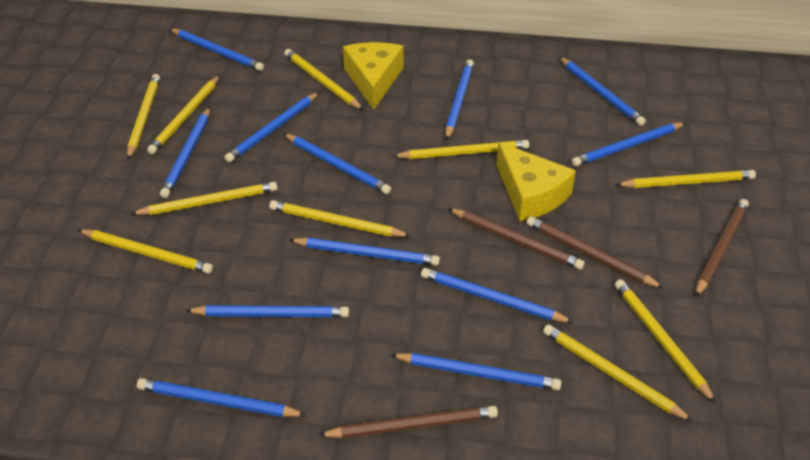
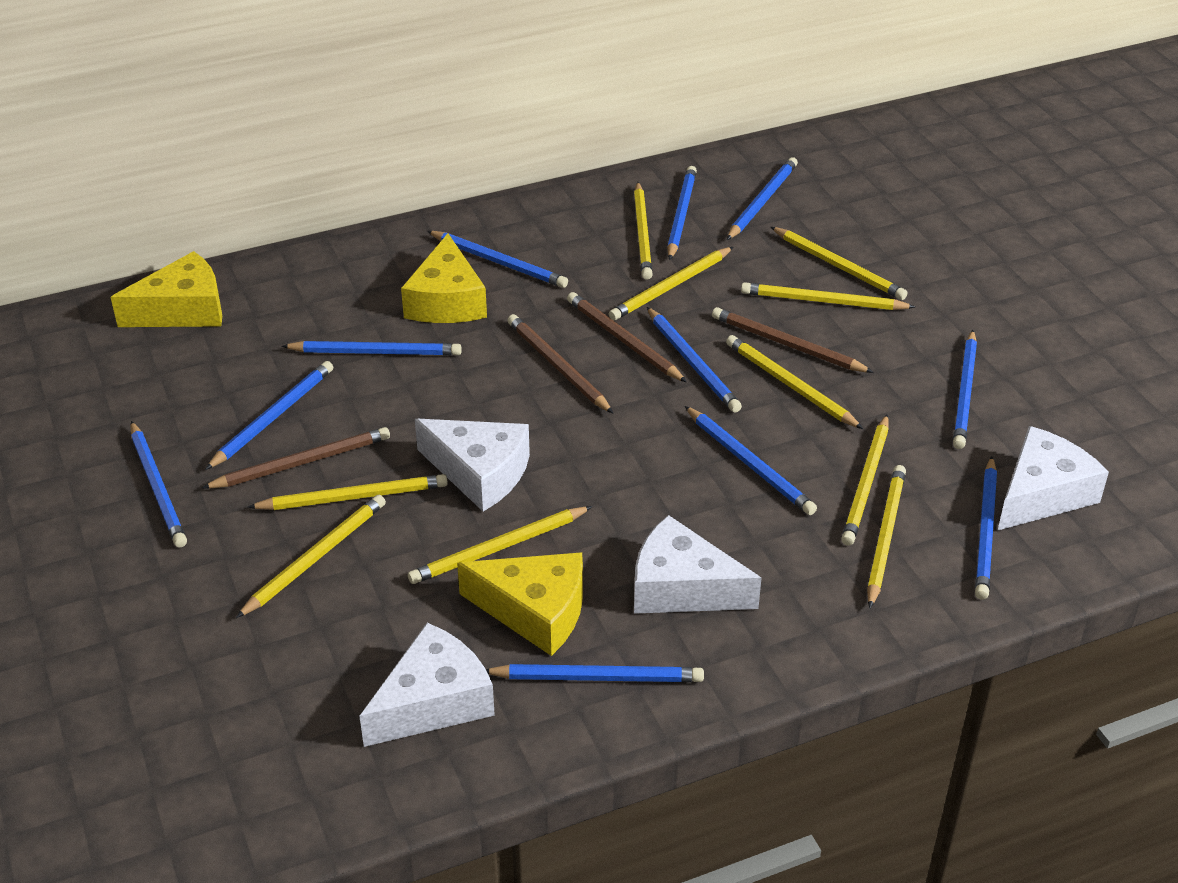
blue pencil: [137,378,307,417] [160,107,210,198] [170,28,264,71] [185,305,349,317] [224,92,319,163] [283,133,391,194] [289,238,440,266] [390,353,562,390] [421,268,573,322] [445,59,474,140] [559,57,646,126] [572,122,685,166] = 12 -> [130,421,187,548] [205,361,333,470] [282,341,462,356] [427,231,568,288] [486,664,704,682] [647,307,742,413] [667,166,697,260] [685,406,817,515] [727,157,798,240] [953,330,977,449] [975,456,997,599] = 11
white cheese: none = 0 -> [359,623,495,747] [415,419,530,511] [634,515,761,614] [998,426,1109,530] = 4
yellow cheese: [343,42,403,110] [496,142,576,221] = 2 -> [111,251,222,327] [401,234,487,323] [457,552,583,656] = 3

